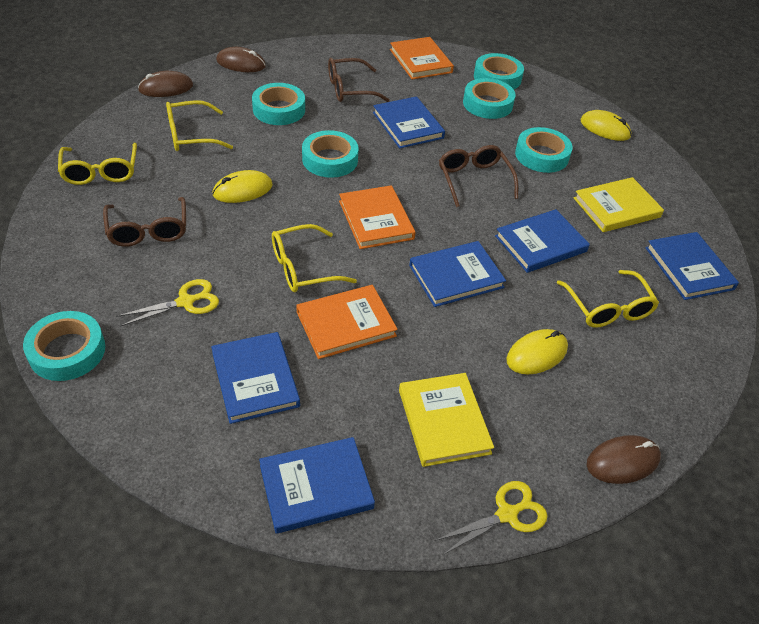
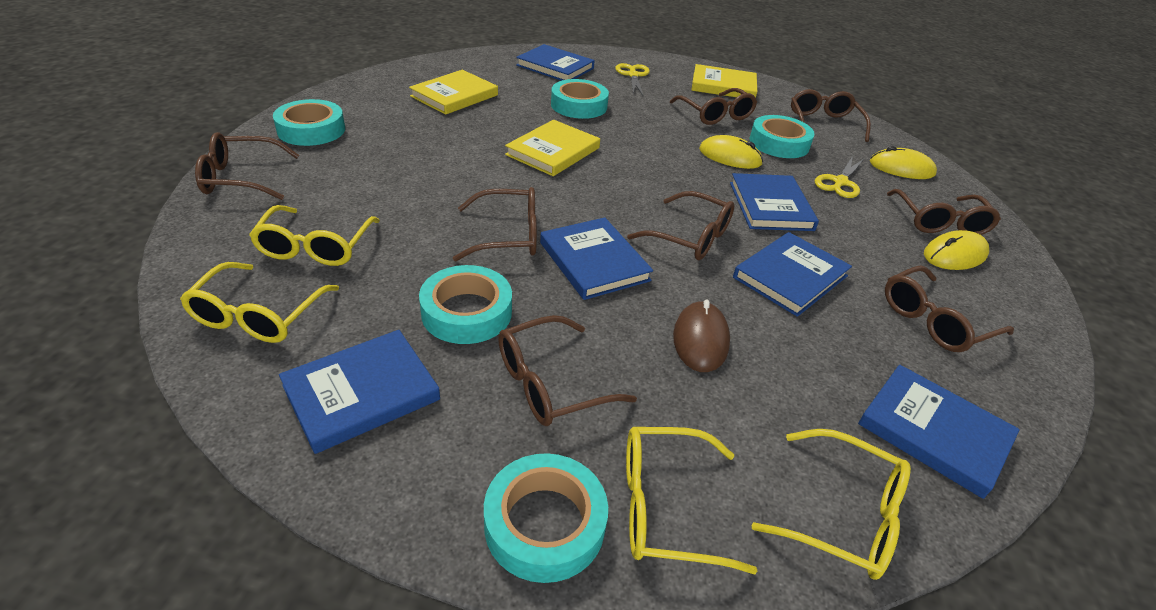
brown glasses: [103,197,186,247] [328,58,390,102] [439,145,518,207] = 3 -> [195,132,299,200] [453,187,537,261] [498,315,637,426] [627,191,734,260] [670,88,757,125] [791,89,871,142] [885,265,1014,352] [887,189,1001,235] = 8
brown mouse: [138,71,193,97] [216,47,266,72] [587,435,661,484] = 3 -> [673,300,730,372] = 1
orange book: [296,285,398,359] [339,185,416,249] [390,37,454,79] = 3 -> none = 0
turquoise tape: [23,311,105,381] [252,83,305,125] [302,130,359,178] [463,78,516,119] [474,53,524,89] [515,127,573,173] = 6 -> [273,99,345,146] [419,265,512,344] [484,453,608,583] [551,79,609,119] [750,115,814,158] = 5
yellow book: [399,373,494,467] [574,177,664,232] = 2 -> [409,70,498,115] [505,120,600,176] [691,64,757,97] = 3

